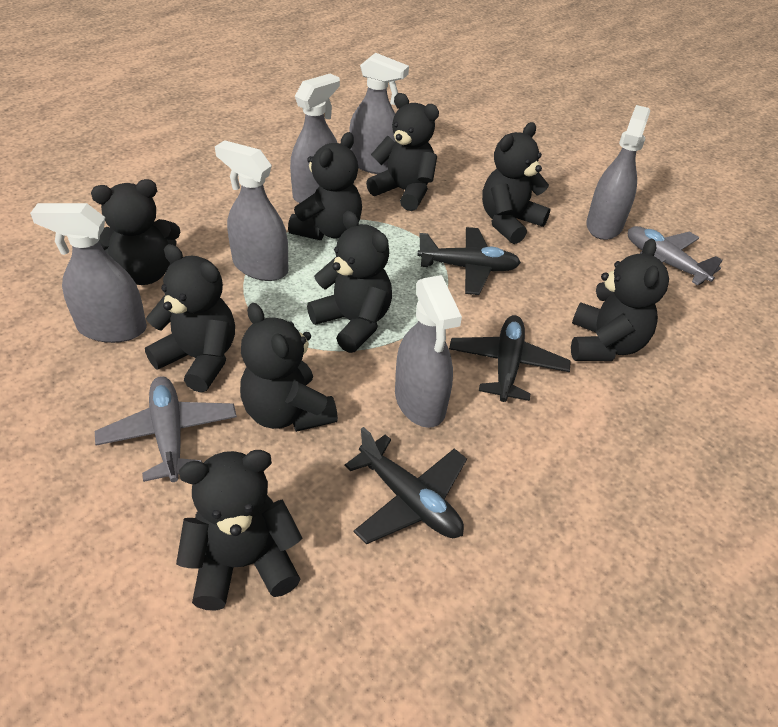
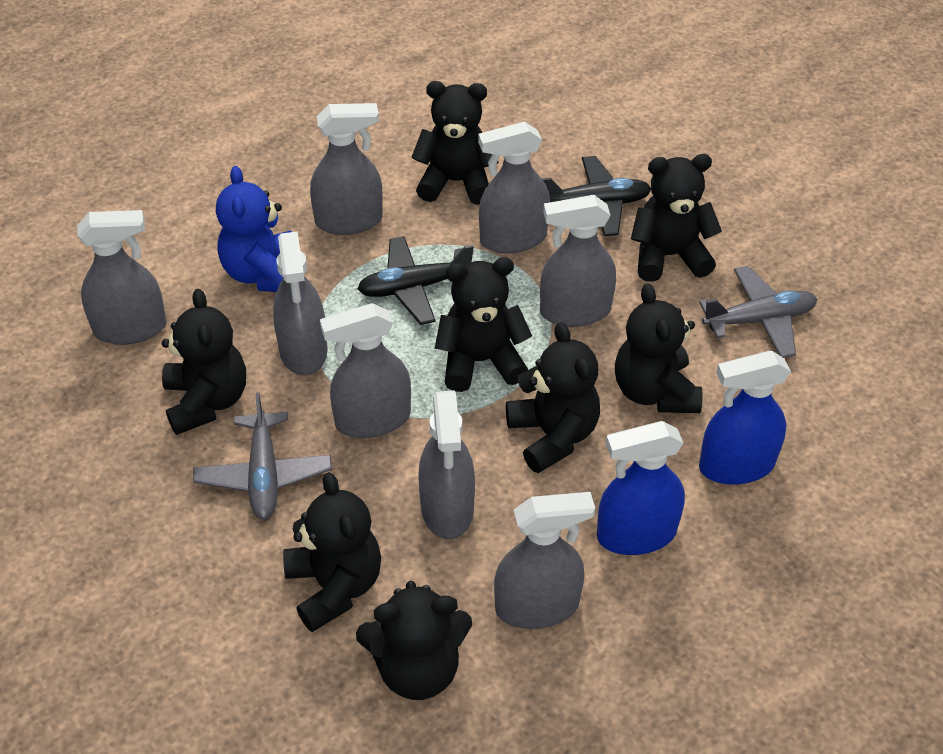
black plane: [345,427,467,544] [417,227,521,295] [449,315,571,402] = 3 -> [357,236,474,325] [541,156,651,236] = 2
black teddy bear: [91,179,181,285] [145,244,235,393] [176,450,302,611] [240,303,338,432] [288,132,362,240] [307,211,392,353] [366,93,439,211] [482,122,550,244] [571,238,669,361] = 9 -> [162,289,246,435] [283,472,381,632] [356,581,472,700] [411,81,499,205] [435,257,532,392] [506,322,600,473] [615,284,703,413] [631,154,722,282] = 8
blue spray bottle: none = 0 -> [597,421,685,555] [699,351,791,485] = 2
blue teddy bear: none = 0 -> [216,166,292,292] = 1
grey spray bottle: [30,203,147,343] [215,140,288,281] [290,74,340,203] [349,53,409,174] [395,275,462,428] [586,105,650,240] = 6 -> [77,210,167,345] [273,231,328,375] [310,103,382,235] [320,303,411,438] [419,390,475,540] [478,122,550,254] [494,492,595,629] [540,195,616,327] = 8

